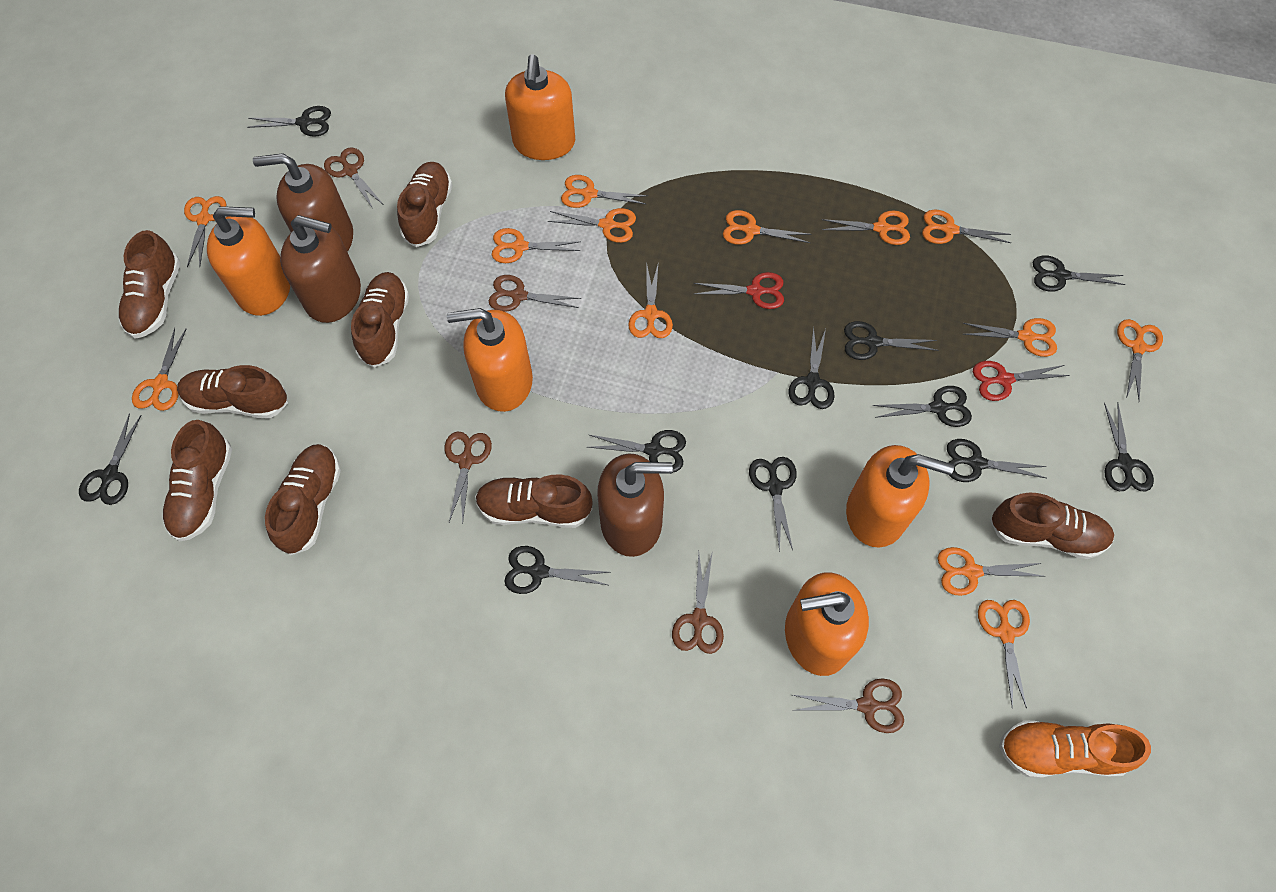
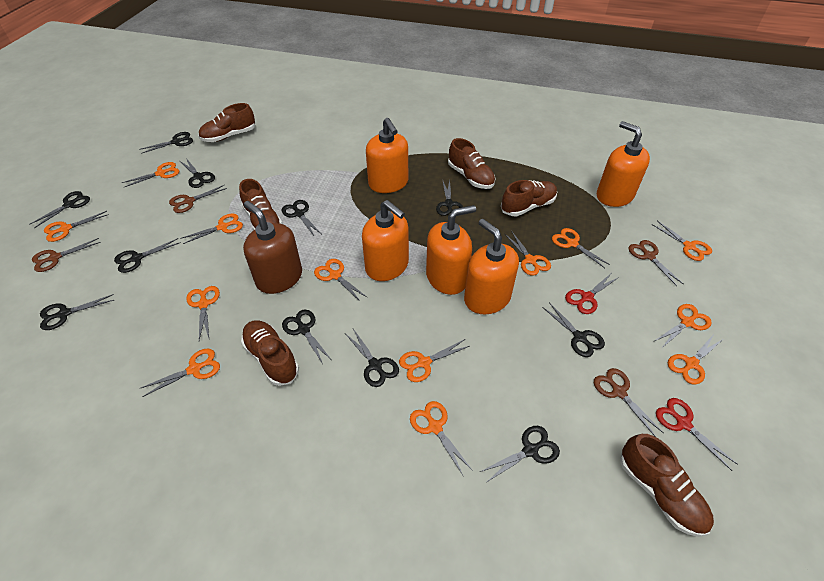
brown scissors: [324,147,384,209] [445,431,492,524] [489,275,581,312] [672,551,724,654] [792,678,904,733] = 5 -> [32,238,101,272] [169,185,227,213] [594,368,663,437] [628,240,683,286] = 4
brown shoe: [118,230,181,339] [162,420,232,542] [177,365,288,419] [265,444,341,555] [351,272,409,368] [397,162,452,247] [475,474,592,528] [990,493,1114,559] = 8 -> [199,103,255,142] [239,179,283,230] [241,320,299,386] [448,138,496,189] [501,180,557,216] [620,434,714,537] = 6
brown soap dispenser: [253,153,353,251] [280,215,361,323] [597,454,673,557] = 3 -> [243,201,302,294] = 1
orange shoe: [999,720,1151,778] = 1 -> none = 0

